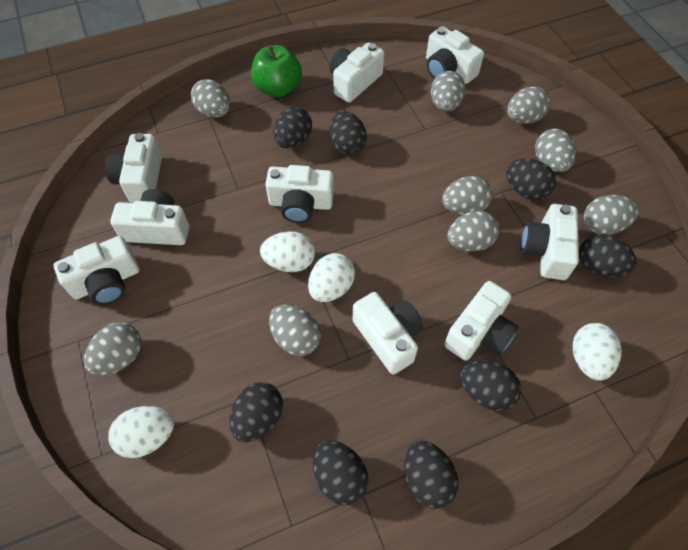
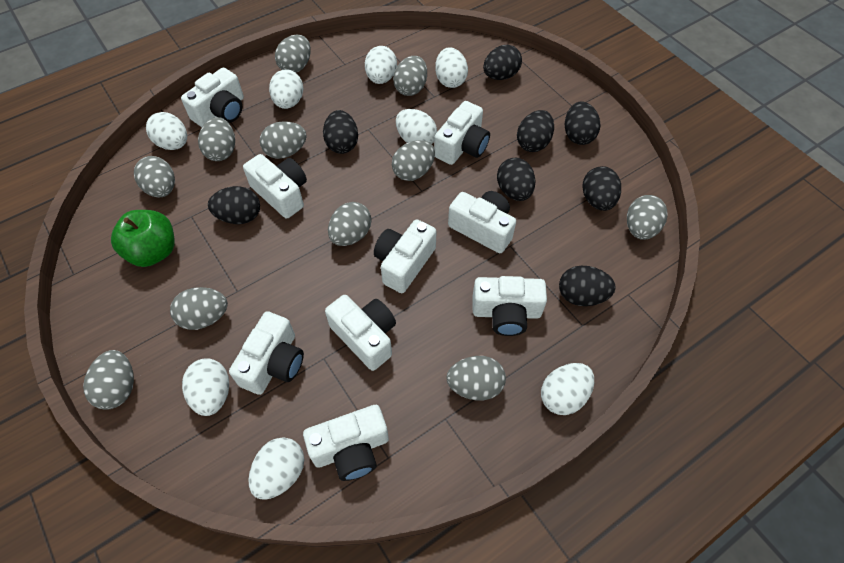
grey egg: [84,322,141,376] [191,79,230,118] [269,305,321,356] [431,71,466,111] [442,176,492,215] [448,211,499,251] [507,86,550,124] [535,128,576,172] [584,195,639,235] = 9 -> [83,350,134,409] [134,156,175,197] [170,287,228,330] [198,117,235,161] [260,121,307,159] [275,35,311,73] [328,202,371,246] [392,140,435,181] [393,56,427,96] [446,356,506,400] [627,195,668,240] = 11
white egg: [108,406,174,458] [260,231,315,272] [308,253,355,302] [573,323,622,381] = 4 -> [146,112,187,150] [182,358,229,416] [248,437,304,500] [269,69,304,109] [365,46,397,84] [396,109,437,144] [435,47,468,88] [541,363,594,415] = 8

